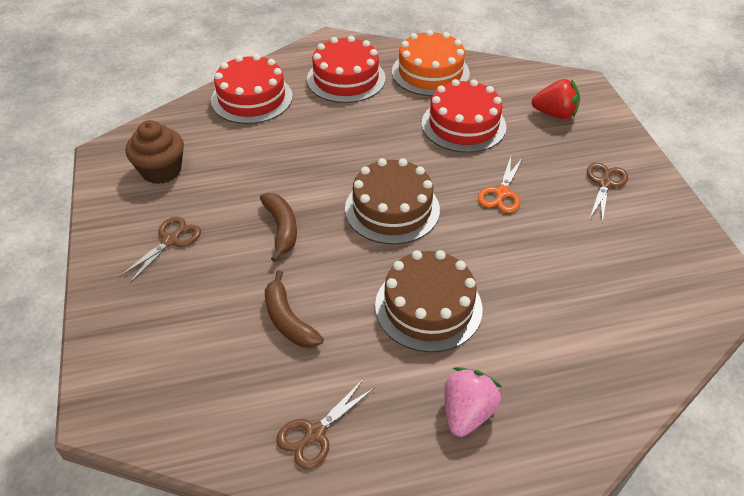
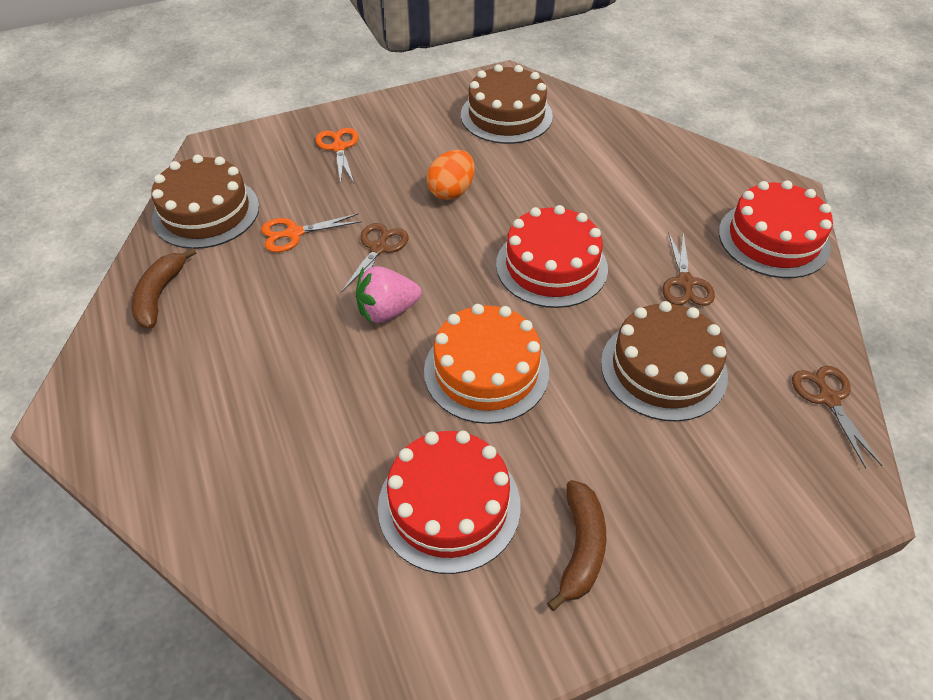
brown cake: [345,158,440,244] [375,250,483,352] = 2 -> [151,155,259,249] [461,64,553,144] [601,301,728,422] = 3
brown cupcake: [126,120,184,184] = 1 -> none = 0
orange egg: none = 0 -> [427,150,475,200] = 1
orange scissors: [478,157,523,213] = 1 -> [261,213,362,252] [316,128,358,185] = 2
red strawberry: [532,79,580,119] = 1 -> none = 0

